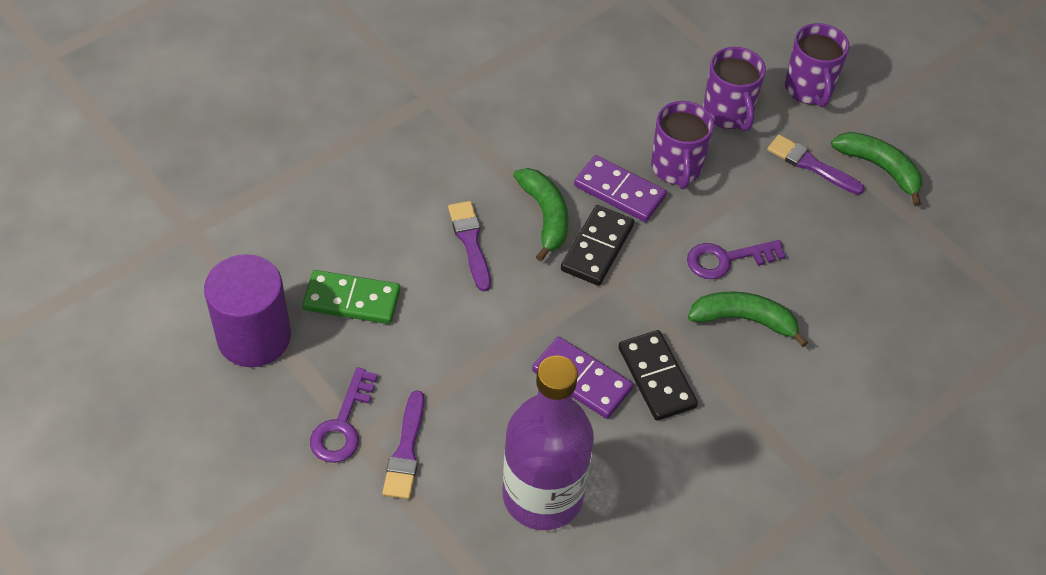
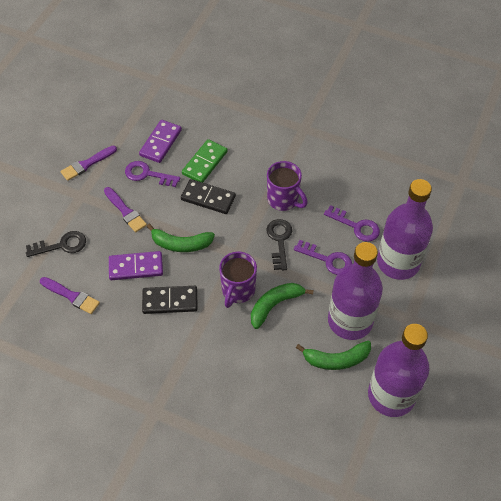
black key: none = 0 -> [26,231,86,257] [266,219,292,271] = 2
purple bottle: [503,356,594,530] = 1 -> [328,242,383,340] [368,324,430,417] [377,179,433,280] = 3
purple cylinder: [204,254,291,367] = 1 -> none = 0
purple key: [310,367,378,463] [687,240,786,279] = 2 -> [125,161,180,187] [294,240,352,275] [324,205,380,242] = 3
purple mug: [651,101,714,189] [703,47,766,131] [785,23,850,107] = 3 -> [219,252,257,308] [267,161,308,211] = 2

